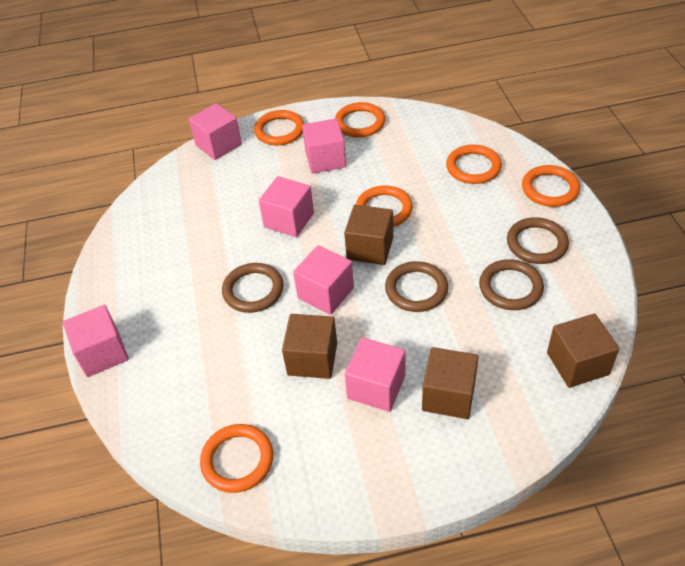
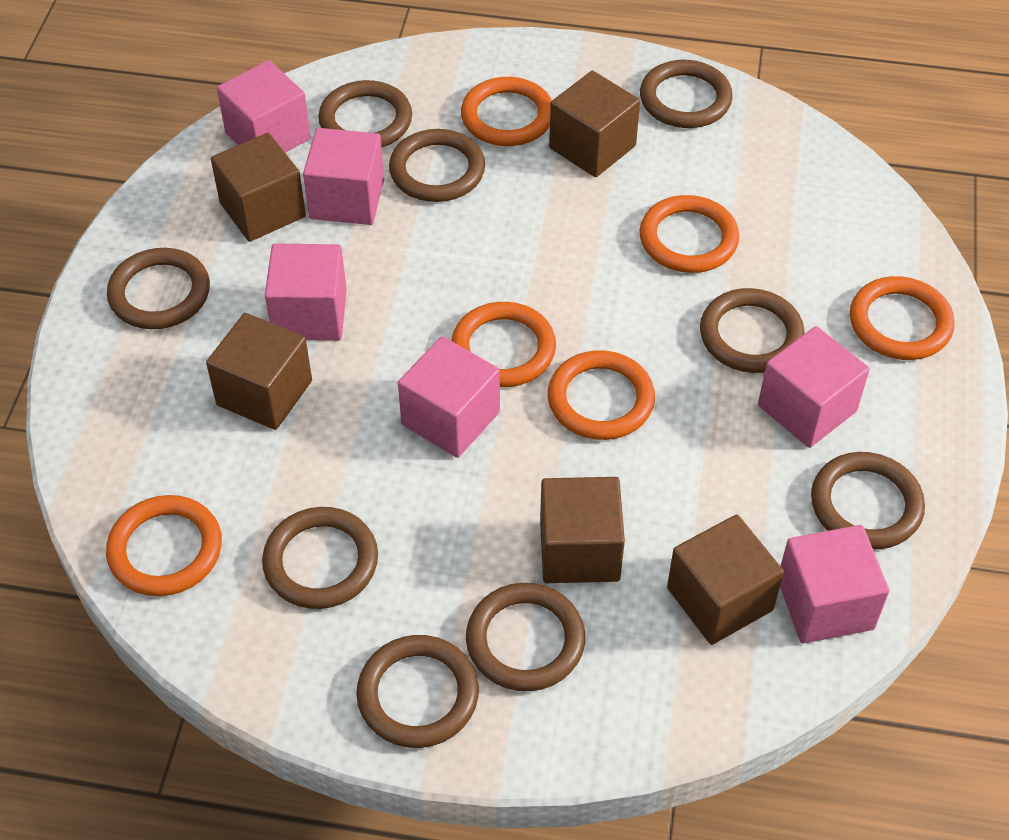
brown cube: [282,314,337,379] [344,205,393,265] [422,347,479,419] [547,314,619,388] = 4 -> [206,313,312,430] [211,133,306,242] [540,477,625,583] [549,71,640,177] [667,514,784,645] = 5
brown ring: [222,263,284,313] [385,261,448,312] [479,259,544,310] [507,217,569,264] = 4 -> [107,248,210,329] [262,507,378,609] [318,80,412,148] [356,635,479,748] [389,129,485,202] [466,583,585,691] [640,60,733,128] [700,288,805,373] [811,452,925,549] = 9

